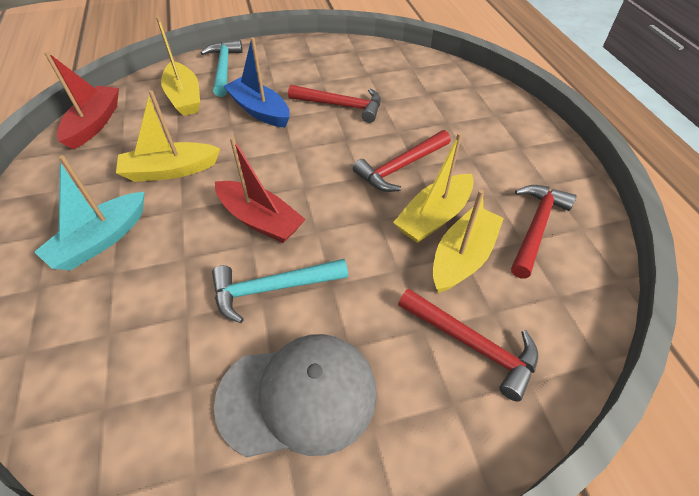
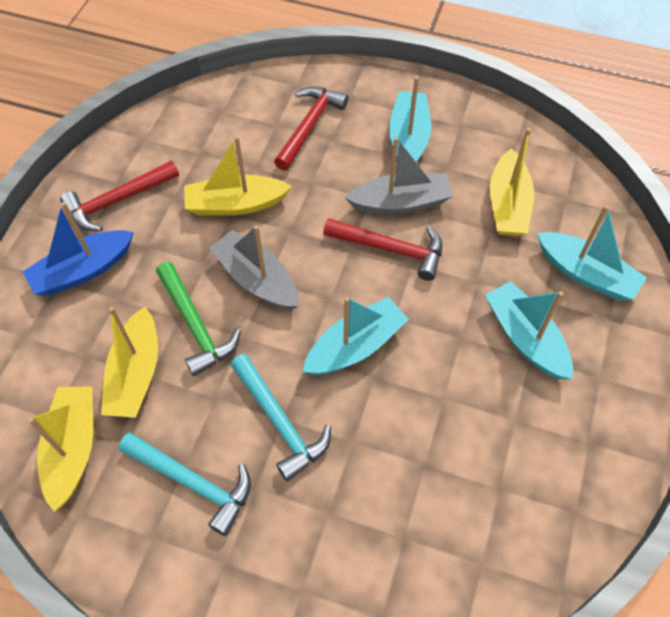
green hammer: none = 0 -> [156,262,241,376] = 1
grey boat: none = 0 -> [210,225,299,310] [344,137,453,214] = 2
grey cap: [214,334,377,458] = 1 -> none = 0
red boat: [44,52,119,149] [215,137,306,243] = 2 -> none = 0
red hammer: [288,85,381,123] [353,130,451,192] [398,289,538,402] [511,185,577,278] = 4 -> [60,160,179,231] [274,87,348,171] [323,218,442,281] = 3
turquoise boat: [34,155,145,270] = 1 -> [303,297,409,375] [389,76,431,162] [485,281,573,379] [537,205,647,301] = 4

